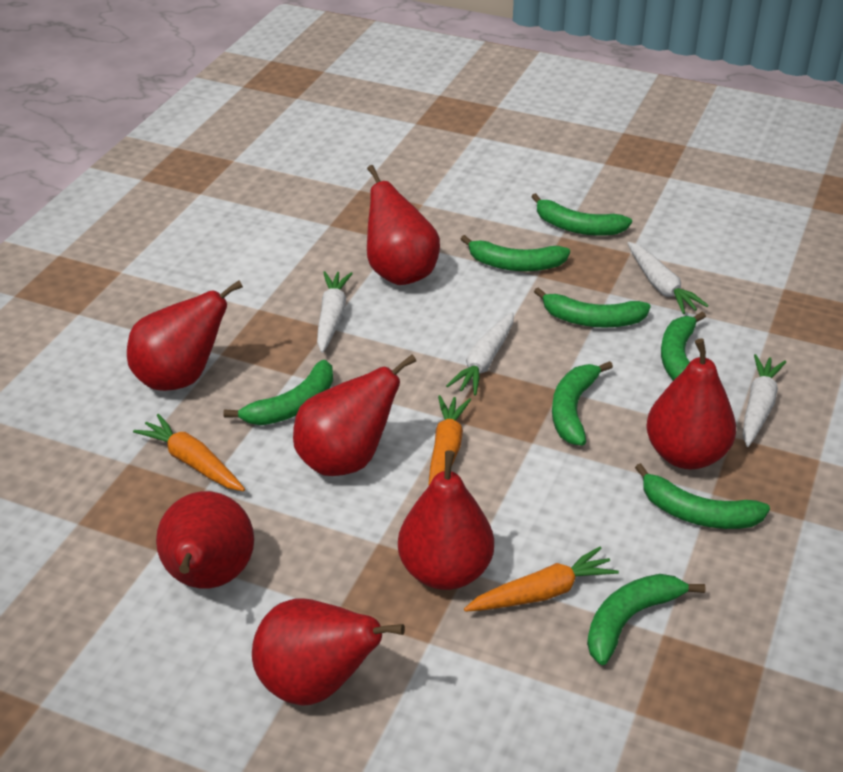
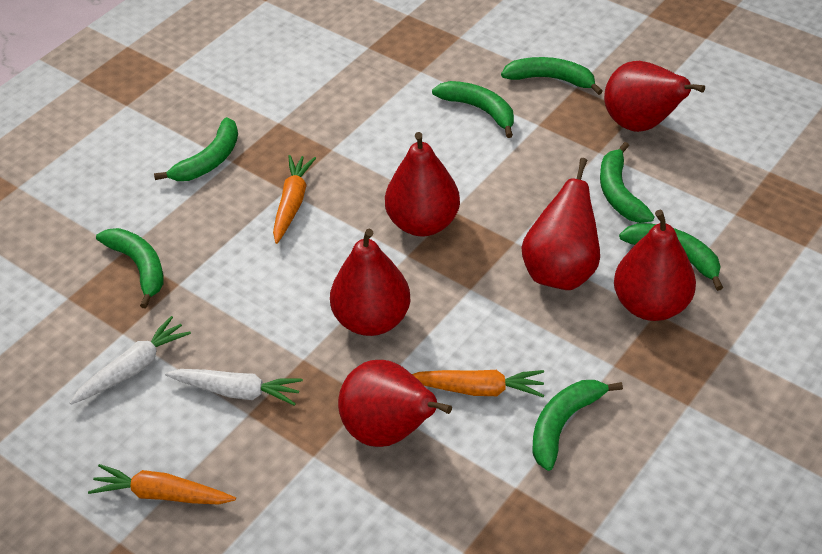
green banana: [223,360,333,425] [461,235,570,271] [532,193,632,236] [534,287,651,328] [552,361,613,446] [587,574,706,665] [635,463,770,529] [661,312,706,381] = 8 -> [96,228,164,308] [154,117,238,181] [432,81,514,138] [501,57,603,95] [532,380,623,471] [600,142,654,223] [619,223,723,291] = 7
red pear: [127,280,243,391] [156,491,254,588] [252,598,405,706] [293,354,416,476] [367,165,440,285] [398,450,494,590] [646,338,736,469] = 7 -> [330,229,410,336] [338,360,452,447] [385,132,460,236] [521,158,600,290] [604,61,705,132] [614,210,696,321] = 6
white carrot: [317,271,353,353] [446,312,513,395] [627,242,709,314] [743,354,786,447] = 4 -> [69,316,191,405] [165,369,303,406] = 2

